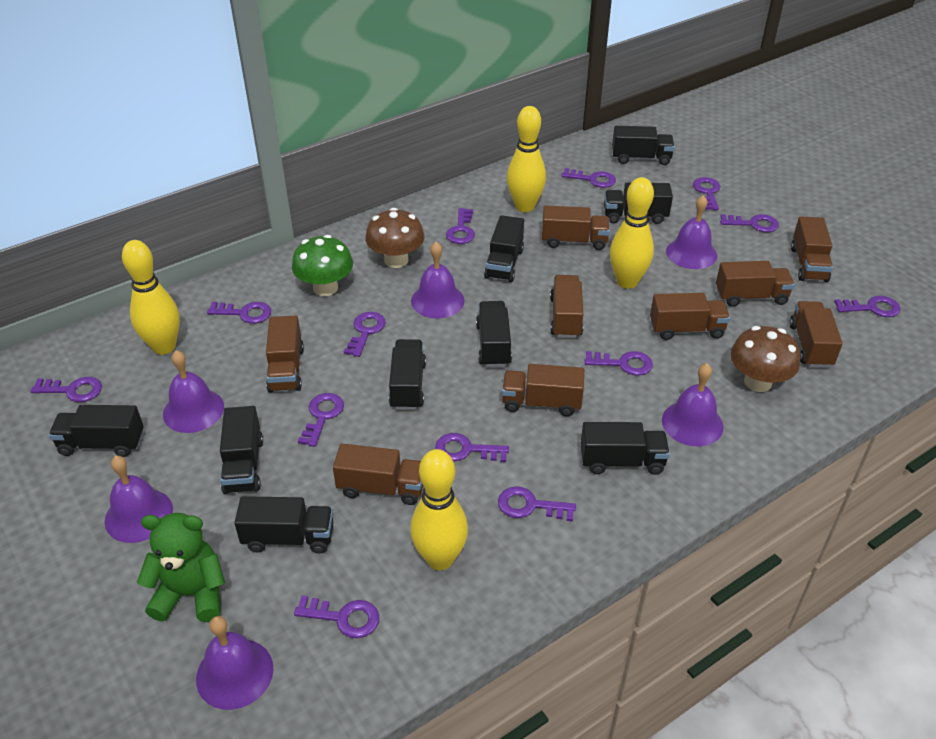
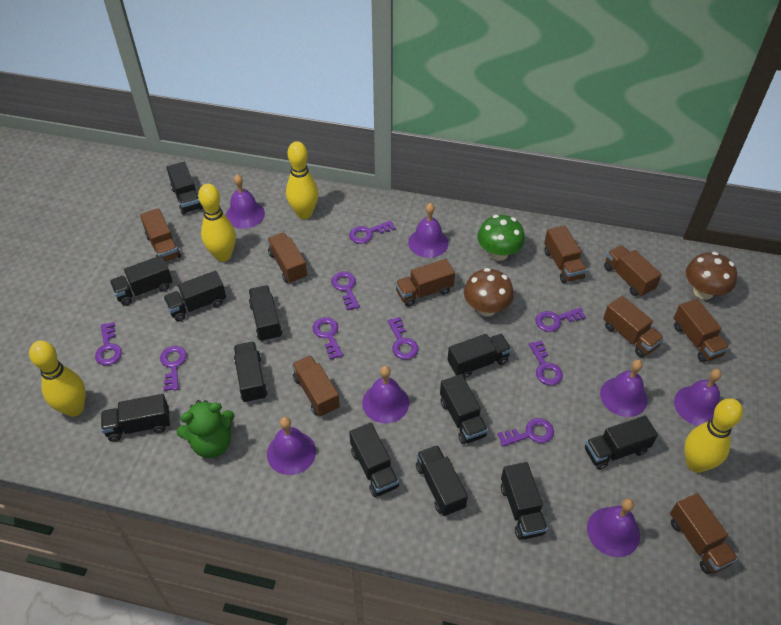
black truck: [49,405,144,457] [220,406,263,494] [234,496,333,553] [389,339,426,410] [476,301,512,367] [484,215,524,282] [581,422,670,475] [604,183,673,224] [612,126,675,165] = 9 -> [101,394,170,442] [110,255,173,306] [163,271,226,322] [166,162,203,215] [234,341,268,403] [248,285,282,342] [349,423,399,497] [416,445,468,516] [440,374,488,444] [448,334,512,379] [501,462,548,539] [585,415,658,470] = 12
purple bell: [105,456,173,543] [163,350,224,433] [196,616,273,710] [411,242,465,318] [662,363,724,447] [666,195,717,269] = 6 -> [226,174,265,229] [267,417,316,475] [362,366,409,423] [408,203,448,258] [587,499,640,557] [600,360,648,417] [674,369,722,426] = 7
purple key: [30,377,102,402] [207,302,271,324] [294,595,379,638] [298,393,344,447] [344,312,386,357] [435,433,509,462] [446,208,475,244] [498,486,576,521] [561,168,616,188] [584,351,653,376] [693,177,720,210] [720,214,779,232] [834,296,901,317] = 13 -> [95,322,122,365] [160,346,187,391] [313,317,343,360] [331,272,360,311] [349,220,395,244] [387,317,419,360] [497,418,554,447] [529,340,563,385] [536,307,586,332] = 9

